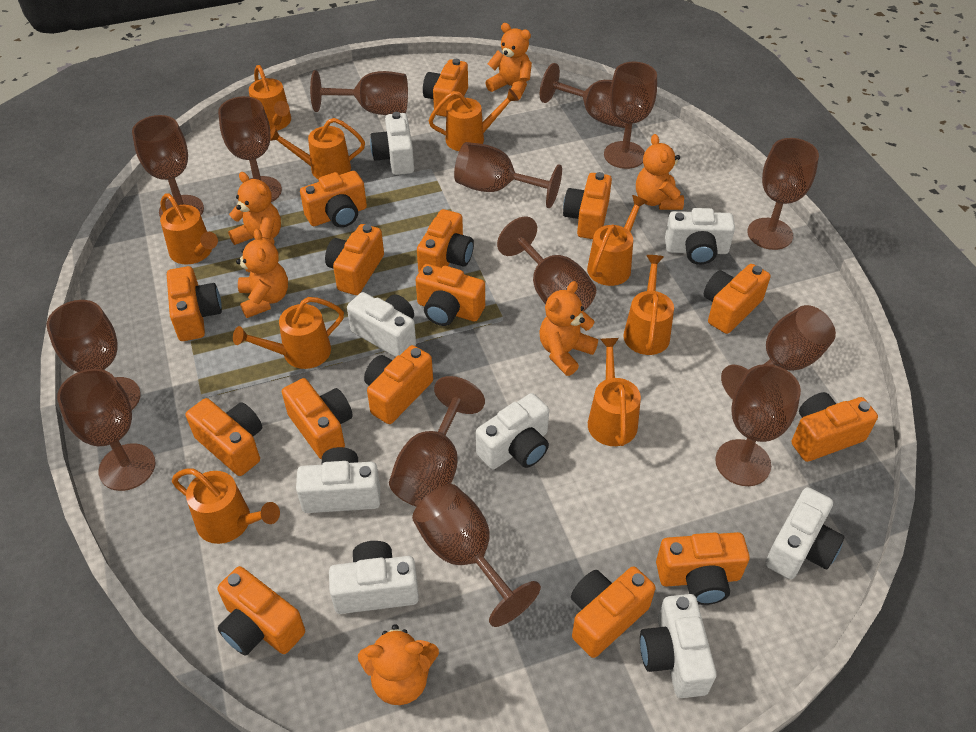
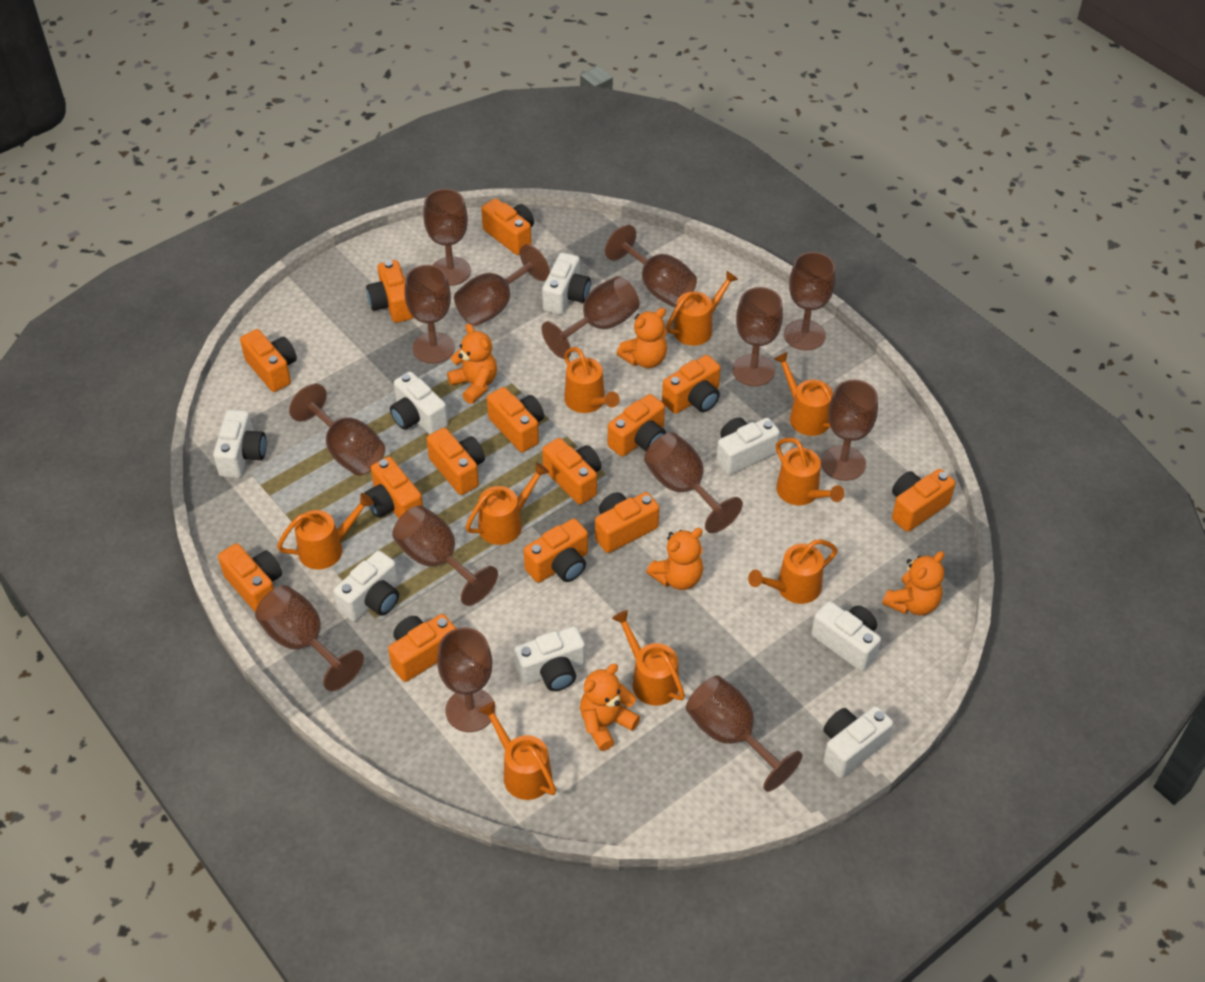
orange camera: [167,266,222,341] [186,398,262,476] [217,566,305,655] [282,378,353,460] [300,171,367,228] [325,224,384,295] [364,345,433,424] [416,264,485,326] [417,209,474,272] [423,59,468,117] [563,172,612,239] [571,566,655,658] [656,532,750,605] [704,264,771,334] [792,392,878,462] = 15 -> [218,543,282,612] [240,329,297,392] [365,457,423,518] [366,260,414,323] [388,614,456,682] [427,428,485,495] [481,198,534,255] [487,387,544,452] [524,518,588,583] [542,438,601,505] [595,492,659,553] [608,394,666,457] [662,355,721,414] [892,469,955,532] = 14
orange teddy bear: [228,172,281,245] [236,229,288,318] [358,624,439,705] [485,23,532,99] [539,281,598,376] [636,134,684,210] = 6 -> [447,323,497,404] [580,664,640,751] [617,308,667,368] [646,528,703,590] [882,551,944,615] = 5

